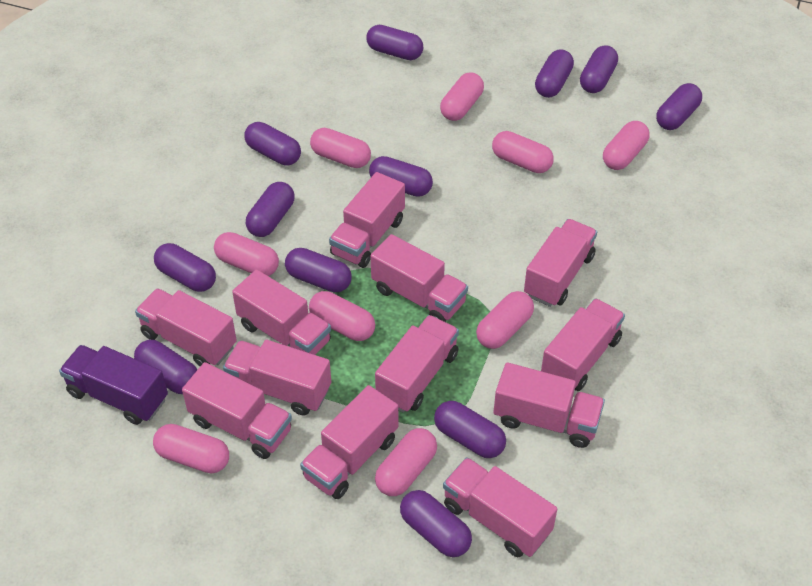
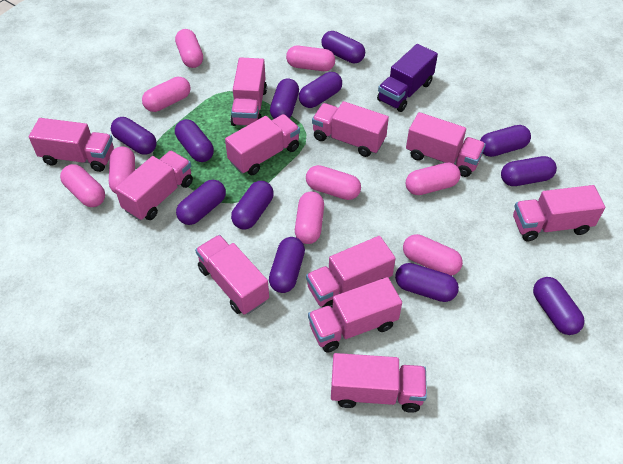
pink truck: [135,288,237,366] [182,362,292,459] [223,340,331,416] [232,270,331,355] [300,385,399,499] [329,172,405,268] [371,234,468,322] [375,315,459,412] [443,457,557,557] [494,362,605,448] [524,219,597,307] [541,298,625,391] = 12 -> [29,118,114,172] [115,151,193,221] [195,235,269,315] [225,114,300,175] [230,57,267,126] [306,236,396,307] [308,277,402,353] [312,101,389,157] [331,353,427,413] [406,112,486,177] [513,185,605,241] = 11

